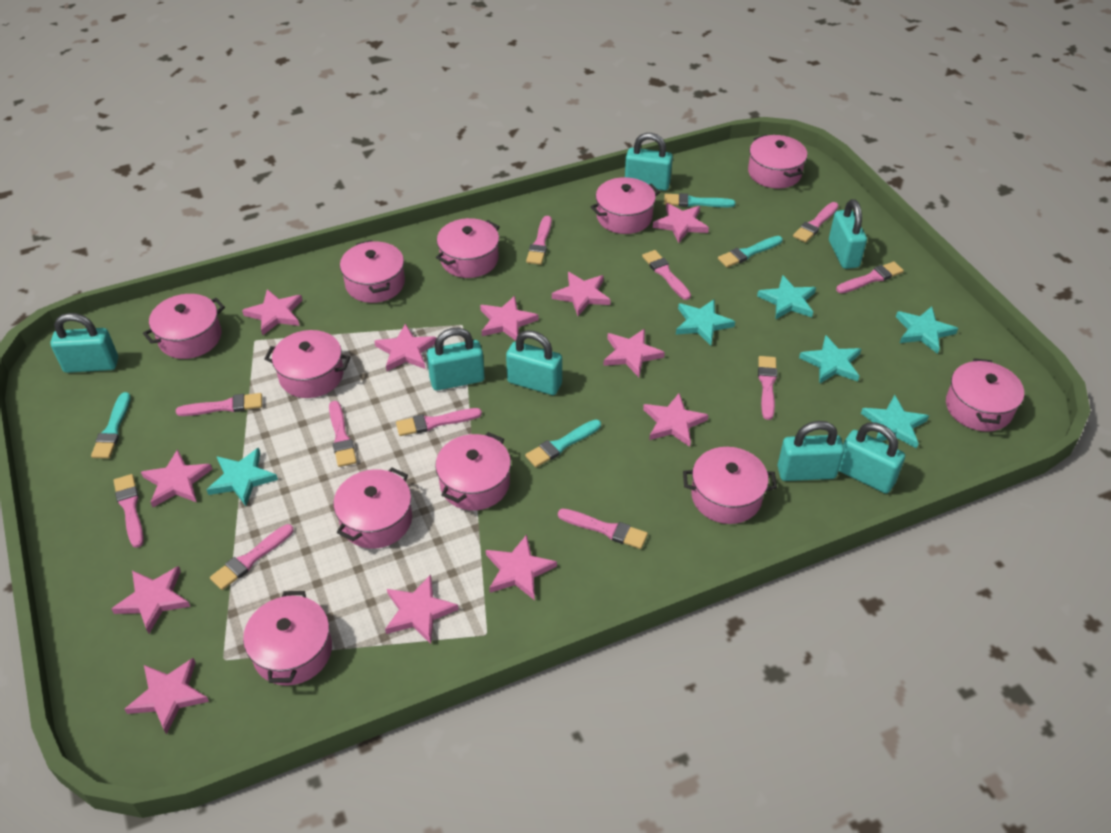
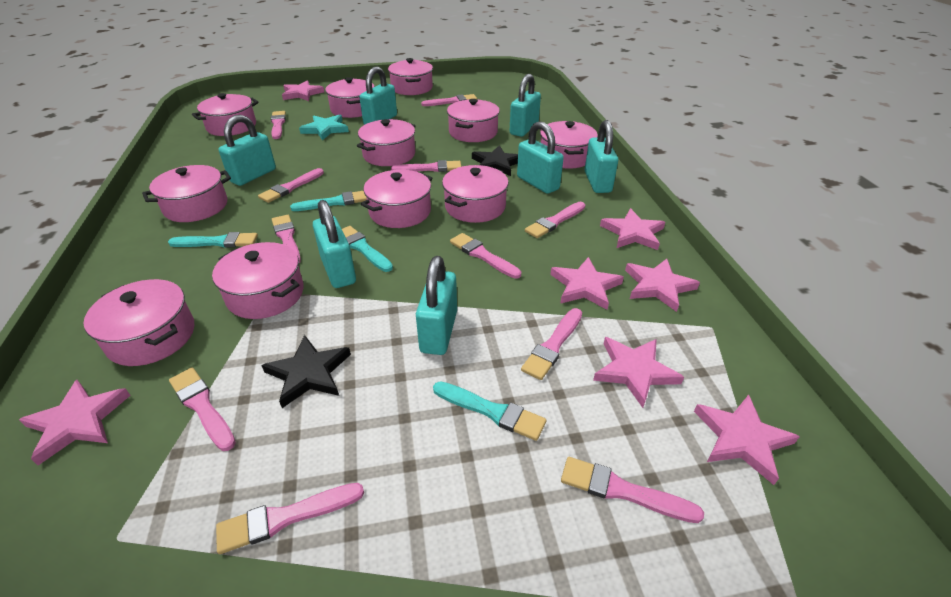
black star: none = 0 -> [261,335,351,408] [472,145,518,176] = 2
pink star: [111,566,190,633] [124,658,209,735] [141,449,212,507] [242,289,303,336] [374,324,436,371] [385,575,459,644] [480,296,538,341] [486,535,557,600] [552,272,611,316] [603,329,665,377] [643,393,708,447] [653,203,709,243] = 12 -> [19,380,131,465] [282,80,324,101] [550,257,624,310] [593,337,684,408] [600,208,665,250] [625,259,700,312] [694,395,800,485] = 7
turquoise star: [207,448,278,506] [676,299,735,346] [757,275,816,319] [799,335,861,384] [861,395,929,449] [896,306,958,354] = 6 -> [299,115,349,140] = 1

